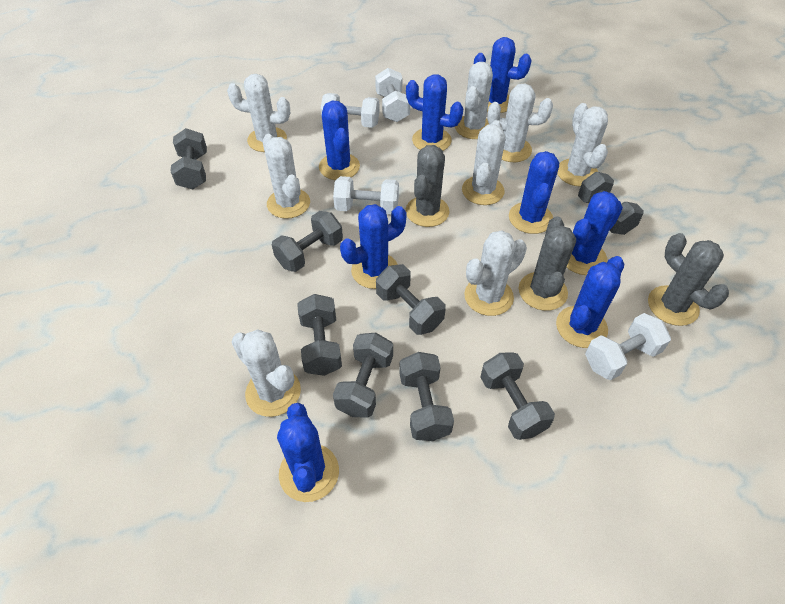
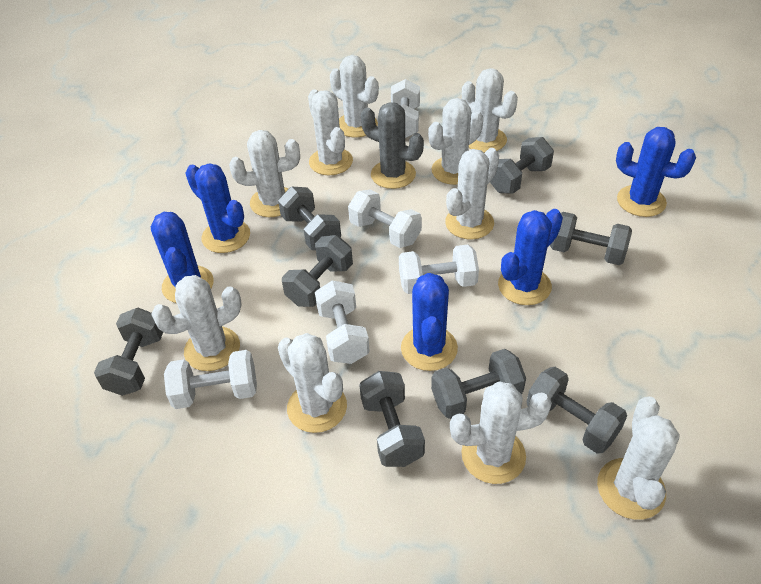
blue cactus: [277,403,339,502] [319,101,360,180] [340,204,407,289] [406,74,463,151] [474,37,532,113] [509,151,559,234] [556,256,624,348] [567,191,623,275] = 8 -> [151,212,214,303] [185,163,250,253] [401,273,458,371] [498,209,563,305] [616,127,696,217] = 5
grey cactus: [406,145,449,227] [519,216,576,311] [648,233,729,326] = 3 -> [361,102,424,189] = 1
white cactus: [227,74,290,152] [232,330,301,417] [262,134,310,219] [455,62,493,139] [462,120,505,205] [464,230,527,316] [487,83,553,162] [557,103,608,187] = 8 -> [151,275,242,371] [229,130,300,217] [278,333,347,433] [308,89,353,175] [330,55,379,138] [428,98,483,185] [445,148,499,239] [450,381,552,484] [462,68,518,153] [597,397,680,520] = 10
white dumbbell: [321,93,380,128] [333,176,399,214] [375,68,410,122] [585,313,671,380] = 4 -> [164,350,257,409] [315,281,370,364] [348,189,422,248] [391,79,420,138] [399,244,479,294] = 5

